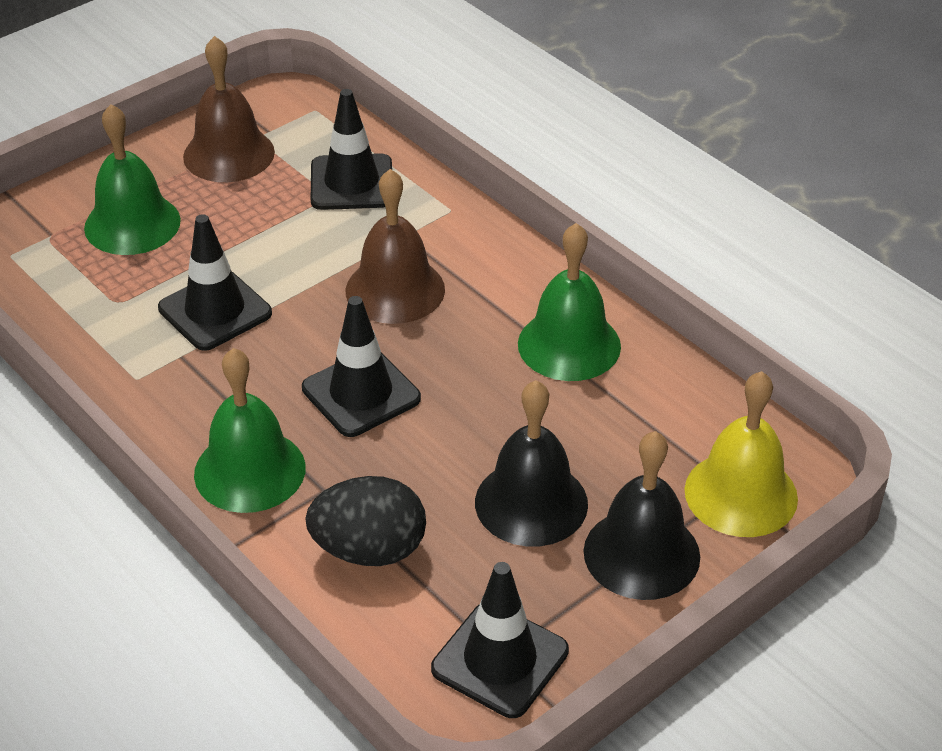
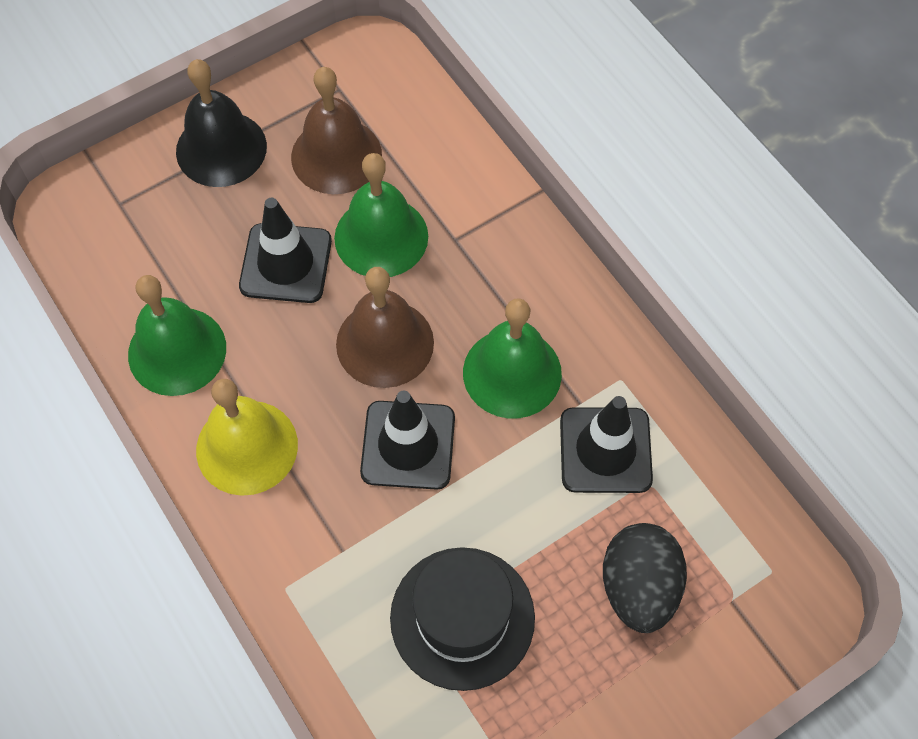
black bell: [475,380,588,547] [583,431,700,600] = 2 -> [176,59,267,187] = 1
black hat: none = 0 -> [390,547,535,691] = 1
black traffic cone: [158,214,272,351] [302,296,421,437] [311,89,392,210] [431,562,569,718] = 4 -> [239,198,332,303] [360,391,455,490] [560,396,653,493] = 3

